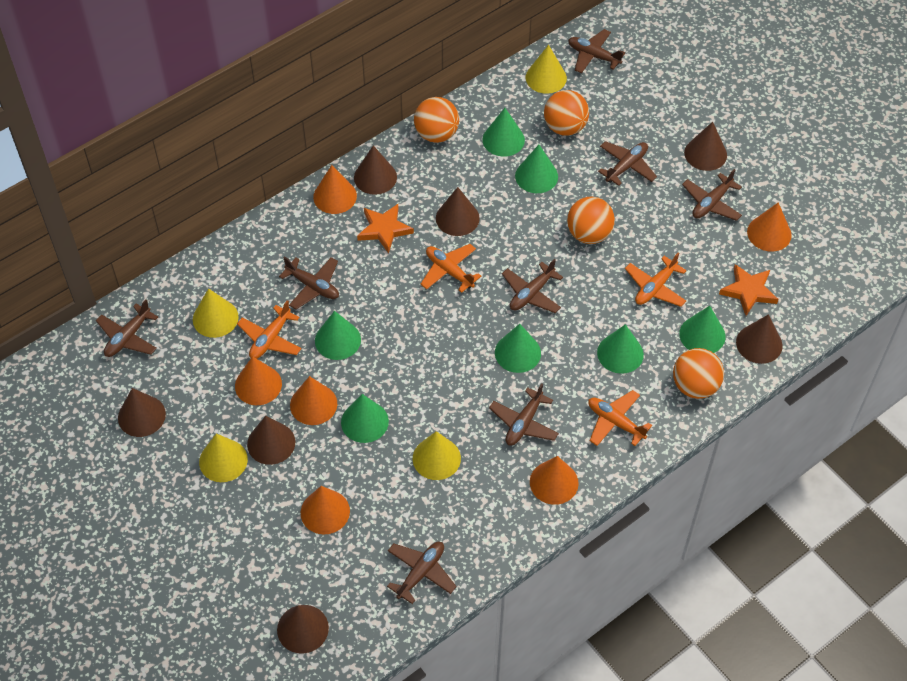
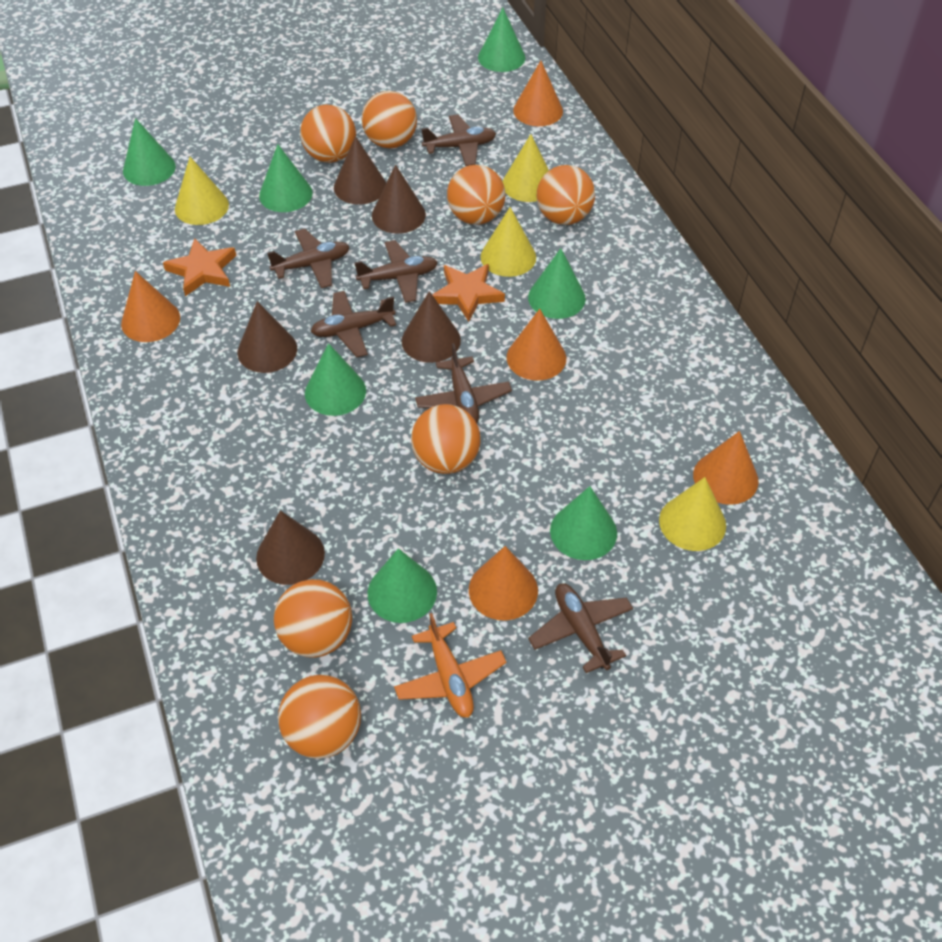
brown cone: [118,388,166,437] [247,416,295,465] [277,605,329,654] [354,145,397,195] [436,187,480,236] [684,122,727,171] [736,314,783,364] = 7 -> [237,301,297,373] [256,510,325,585] [334,136,386,204] [372,165,426,234] [402,291,461,363] = 5
brown plane: [96,300,158,357] [279,256,339,309] [387,542,457,604] [489,383,559,446] [502,259,563,313] [568,29,625,73] [598,141,657,186] [682,169,742,221] = 8 -> [267,229,350,288] [311,291,396,358] [354,240,438,303] [415,343,512,423] [422,114,496,166] [528,583,633,673] = 6
orange ball: [414,97,459,143] [544,90,589,136] [567,196,615,244] [673,348,724,399] = 4 -> [274,579,352,658] [278,675,361,759] [300,105,356,163] [362,91,417,148] [411,404,481,474] [447,165,505,225] [537,165,595,225] = 7
orange cone: [235,356,282,405] [290,376,337,425] [301,486,350,535] [313,165,357,214] [530,456,579,505] [747,202,792,251] = 6 -> [121,271,180,342] [469,546,538,620] [507,309,566,381] [513,61,563,126] [693,431,759,505] = 5
orange plane: [237,300,302,359] [420,244,481,293] [588,390,652,446] [625,253,687,307] = 4 -> [394,613,506,718] = 1

